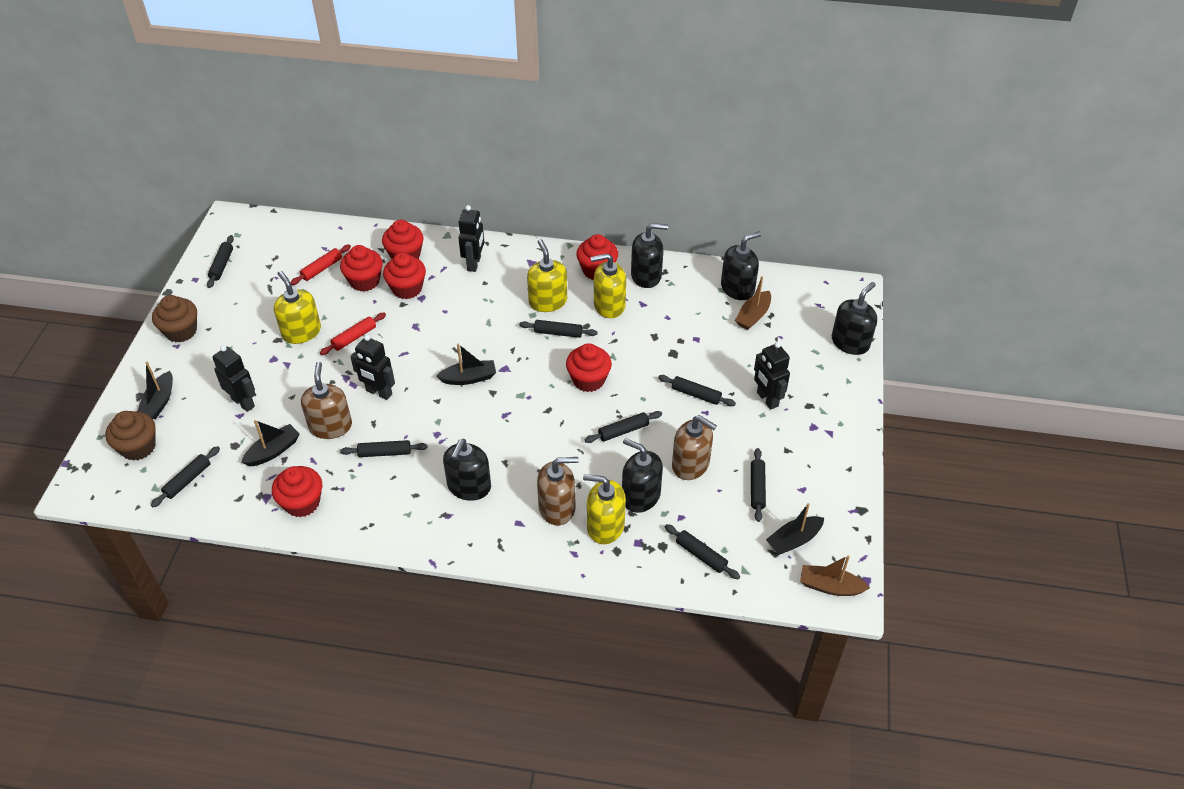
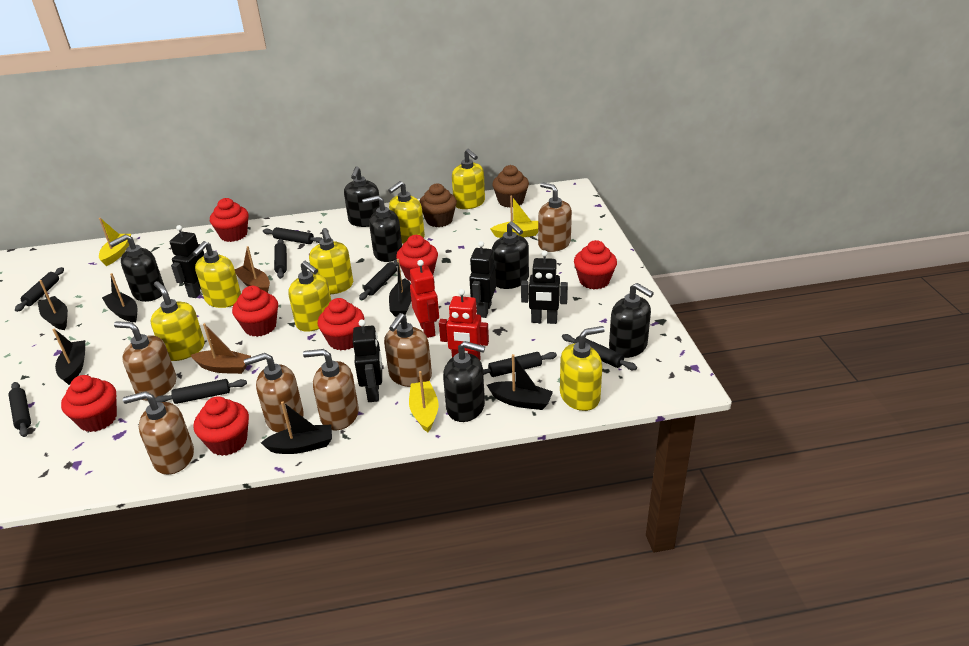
black boat: [137,362,173,419] [241,420,300,467] [437,344,496,385] [766,503,824,555] = 4 -> [38,280,68,330] [52,328,85,385] [102,273,138,322] [261,401,332,454] [389,259,411,317] [487,354,553,410] = 6
black soap dispenser: [443,439,491,501] [622,438,663,513] [631,223,668,288] [721,231,761,300] [831,282,877,355] = 5 -> [109,235,165,302] [344,166,380,227] [362,196,402,262] [443,341,485,422] [492,221,529,289] [609,283,654,358] = 6
brown soap dispenser: [301,362,352,439] [537,457,579,525] [672,415,717,480] = 3 -> [114,321,176,401] [123,391,194,475] [244,353,304,433] [303,349,359,431] [384,313,432,387] [538,182,572,252] = 6
red cupcake: [272,466,322,517] [340,245,383,291] [382,220,424,259] [383,252,426,299] [566,343,612,392] [576,234,618,280] = 6 -> [61,375,117,432] [194,396,249,456] [210,198,248,242] [232,286,278,337] [318,298,364,350] [396,235,438,281] [574,240,617,289] = 7
red robot: none = 0 -> [410,260,439,338] [439,289,489,360] = 2
red rolling pin: [290,244,351,285] [320,312,386,355] = 2 -> none = 0
yellow boat: none = 0 -> [99,218,131,266] [409,371,438,432] [490,195,538,238] = 3
yellow soap dispenser: [274,271,321,344] [527,239,567,312] [583,474,626,544] [590,253,626,318] = 4 -> [151,281,205,361] [193,241,241,308] [288,261,331,332] [309,228,353,294] [388,181,425,244] [452,149,485,209] [560,326,605,411] = 7

